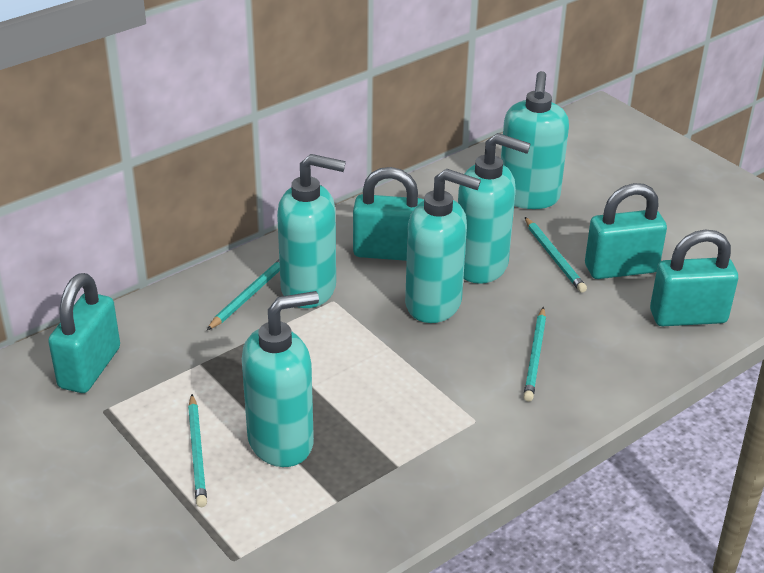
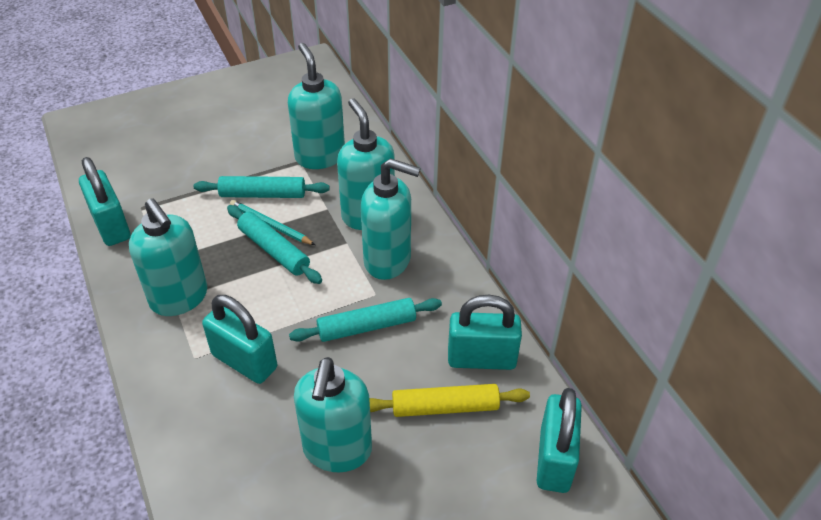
turquoise pencil: [188,394,207,507] [207,260,280,330] [523,307,546,402] [525,217,587,293] = 4 -> [230,200,315,245] = 1
turquoise rolling pin: none = 0 -> [194,176,330,198] [227,205,322,284] [289,298,442,342] = 3
yellow rolling pin: none = 0 -> [369,384,530,417] = 1

